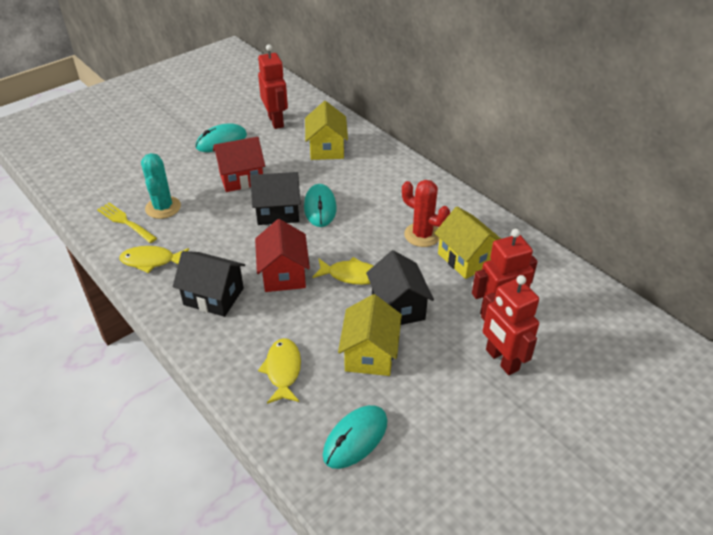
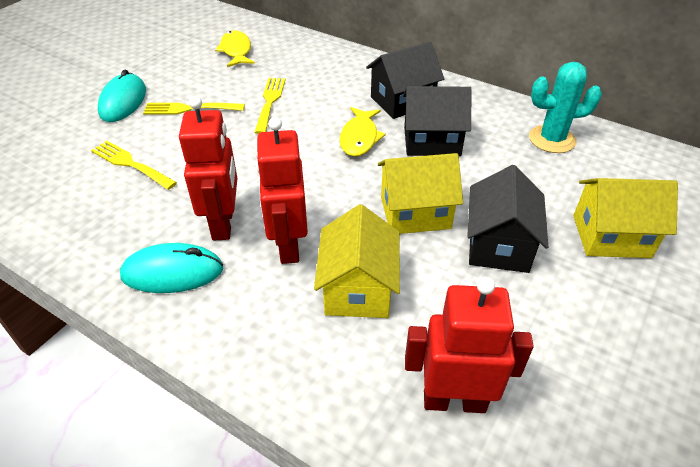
red cactus: [402,180,450,247] = 1 -> none = 0
red house: [213,137,265,192] [255,219,310,292] = 2 -> none = 0
turquoise mouse: [196,124,247,152] [304,184,337,227] [323,405,387,469] = 3 -> [98,70,146,122] [120,243,223,293] = 2
yellow fish: [119,246,189,273] [258,338,301,404] [313,257,374,285] = 3 -> [215,30,255,67] [340,107,386,156] = 2
yellow fork: [97,202,157,243] = 1 -> [91,141,177,190] [143,103,245,115] [254,78,285,134] = 3

